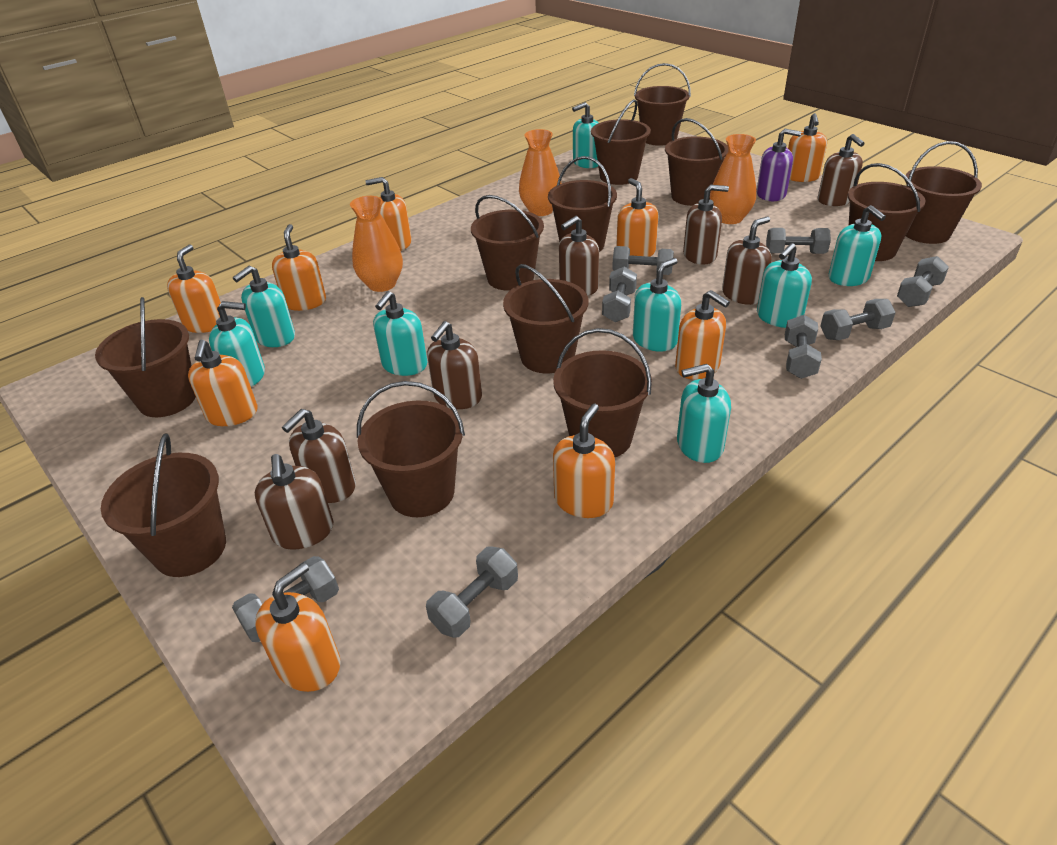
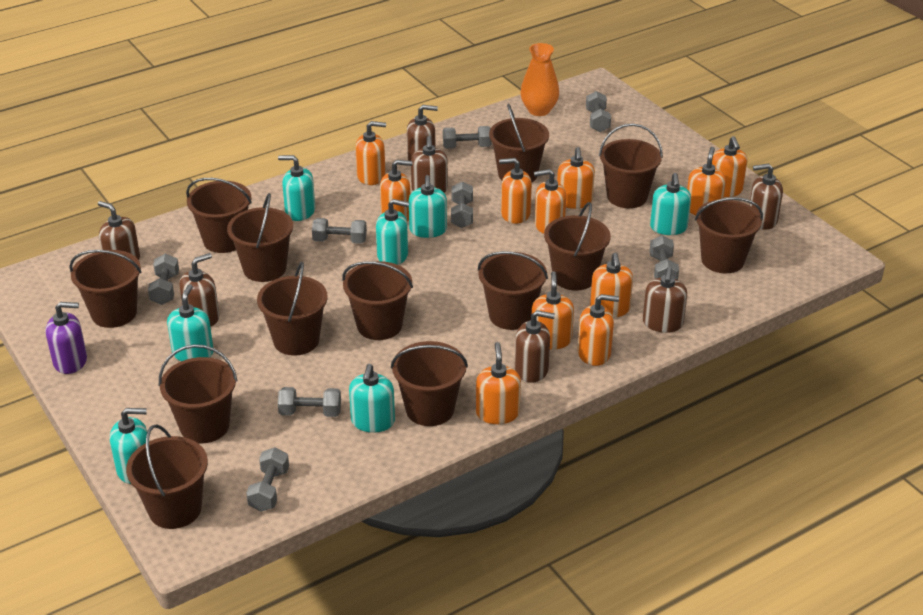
brown bucket: [95,297,196,417] [101,434,226,577] [357,381,465,517] [471,195,544,291] [503,264,588,373] [548,156,617,252] [553,328,652,457] [591,99,651,185] [634,63,691,146] [665,118,728,206] [848,163,926,261] [905,141,982,244] = 12 -> [69,250,142,328] [126,424,208,529] [159,344,237,443] [186,178,252,253] [227,193,293,282] [257,262,328,356] [342,261,413,340] [391,341,468,426] [478,251,548,330] [489,104,549,182] [544,202,611,291] [599,123,663,208] [695,197,763,273] = 13
orange soap dispenser: [167,244,221,333] [188,340,258,426] [255,562,341,692] [272,224,326,311] [365,177,411,251] [553,404,615,518] [616,178,658,257] [675,290,730,380] [788,113,827,182] = 9 -> [355,121,386,185] [380,160,413,221] [476,342,521,424] [499,158,532,224] [532,271,574,350] [534,169,566,234] [557,147,595,209] [578,294,619,366] [590,253,633,318] [687,147,726,215] [712,136,747,197] = 11
orange vase: [350,196,403,292] [519,129,561,216] [710,134,756,224] = 3 -> [521,43,559,116] = 1
turquoise soap dispenser: [209,301,265,387] [233,266,295,347] [373,291,428,376] [572,102,598,168] [633,258,681,352] [677,364,731,463] [757,243,812,328] [829,205,886,286] = 8 -> [110,408,147,484] [167,284,213,361] [278,155,315,221] [349,364,395,433] [376,199,410,265] [409,175,447,238] [650,173,691,235] = 7

